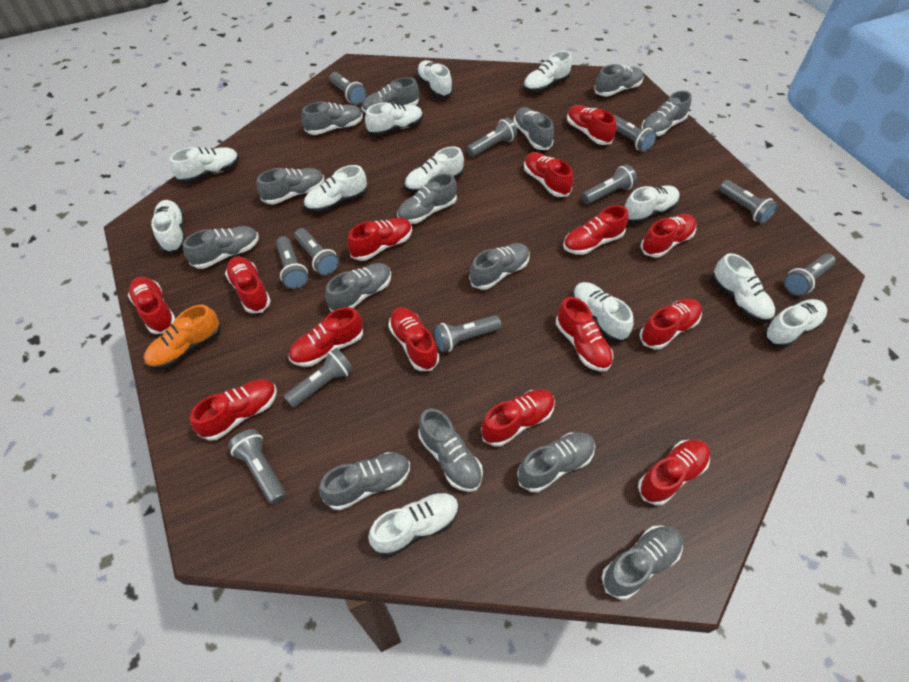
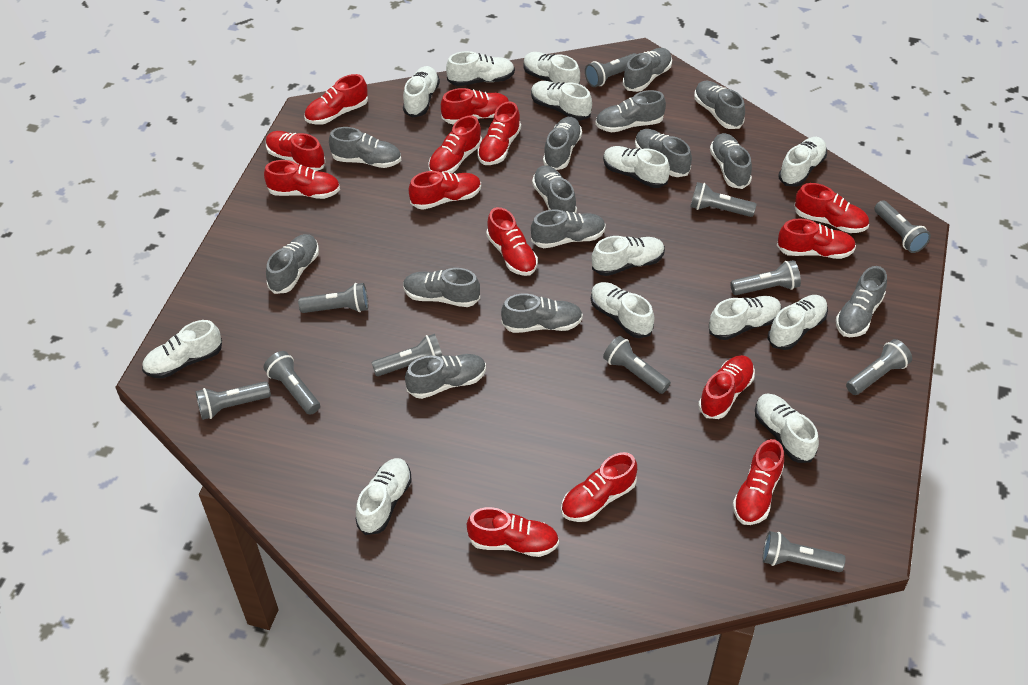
orange shoe: [144,305,221,370] = 1 -> none = 0
white shoe: [151,200,185,253] [169,147,239,183] [304,165,367,213] [365,102,423,136] [368,492,459,557] [404,146,464,193] [416,60,453,98] [523,51,572,92] [572,282,634,342] [624,186,680,224] [712,253,775,323] [763,299,827,348] = 12 -> [142,320,222,378] [355,458,412,535] [403,66,440,118] [446,51,515,86] [524,52,580,84] [531,81,592,120] [591,282,654,338] [592,236,665,276] [603,146,670,188] [709,296,782,340] [755,393,819,463] [768,295,828,350] [778,137,827,187] = 13

